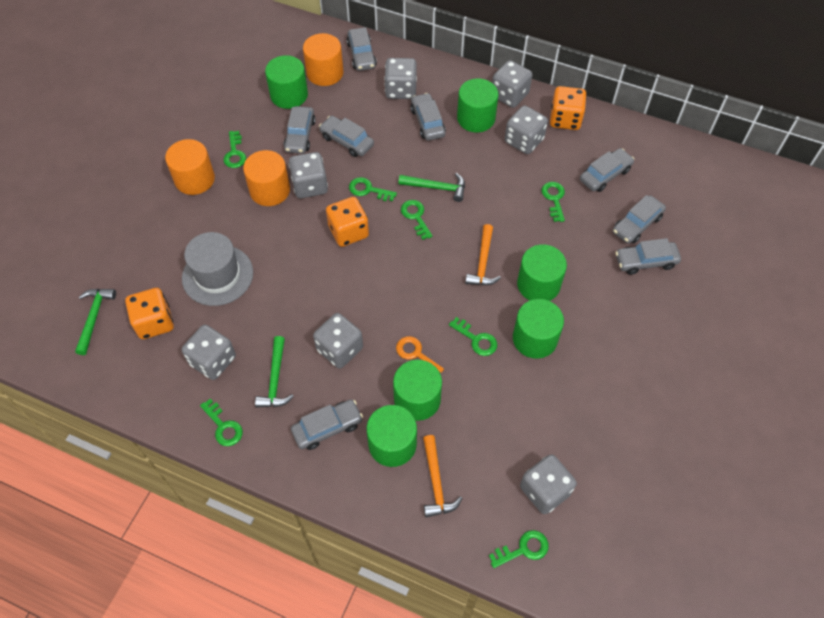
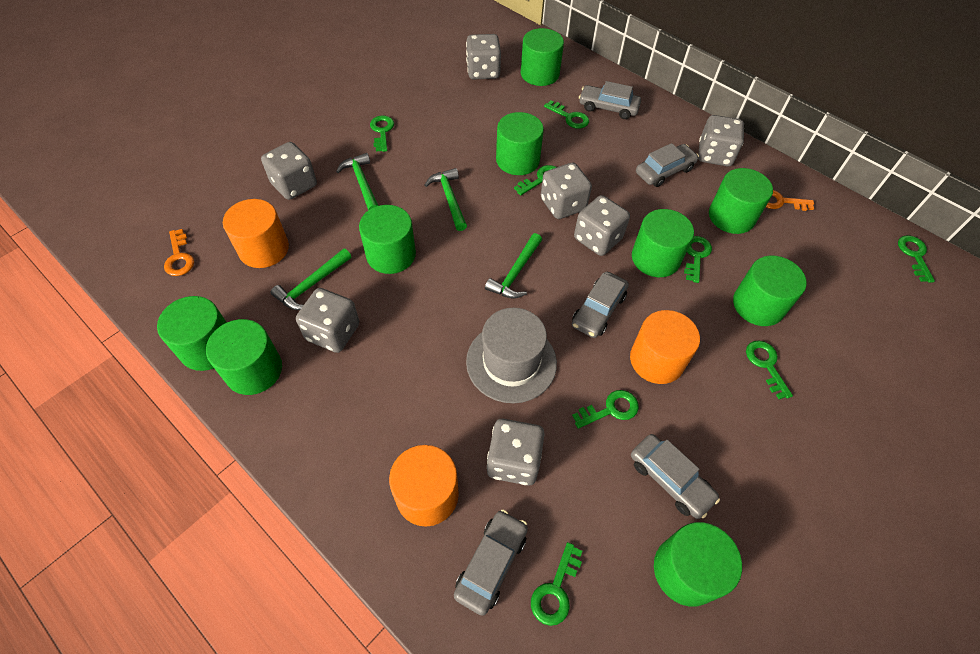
green cylinder: [265,55,308,109] [367,405,417,467] [393,360,442,421] [457,79,498,133] [513,299,564,359] [517,244,567,301] = 6 -> [157,296,227,371] [206,319,282,395] [359,205,416,274] [496,112,544,175] [521,28,564,86] [632,209,694,277] [654,522,742,607] [709,168,773,234] [733,256,807,326] = 9
green hammer: [75,289,116,355] [255,336,294,408] [398,173,465,202] = 3 -> [271,248,352,310] [336,153,379,210] [425,168,467,231] [485,233,542,299] = 4
green key: [200,399,243,446] [223,131,246,168] [349,177,397,201] [401,200,433,240] [449,317,497,356] [489,530,549,568] [541,182,565,222] = 7 -> [370,115,394,152] [514,165,557,196] [531,542,582,626] [544,101,589,129] [572,390,639,429] [684,236,712,283] [746,341,793,399] [898,235,935,283] = 8
grey car: [284,106,316,154] [291,399,363,450] [319,116,374,157] [347,27,377,71] [410,93,446,141] [580,148,634,192] [613,195,666,244] [615,238,681,275] = 8 -> [454,509,528,616] [572,272,629,338] [579,81,641,119] [631,434,720,519] [636,143,699,187] = 5
orange dice: [125,288,174,339] [326,197,369,247] [550,86,587,130] = 3 -> none = 0
orange hammer: [423,435,462,518] [465,224,501,285] = 2 -> none = 0
orange key: [396,336,444,373] = 1 -> [164,229,194,276] [766,190,814,211] = 2

